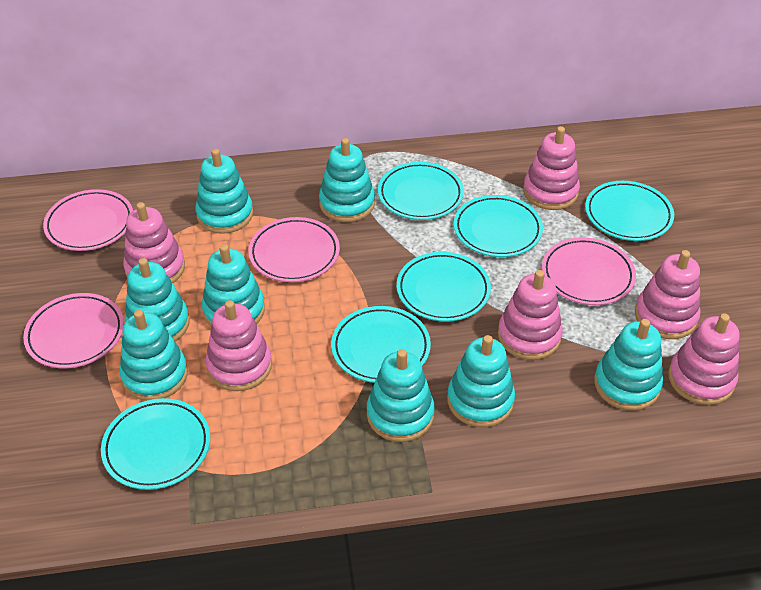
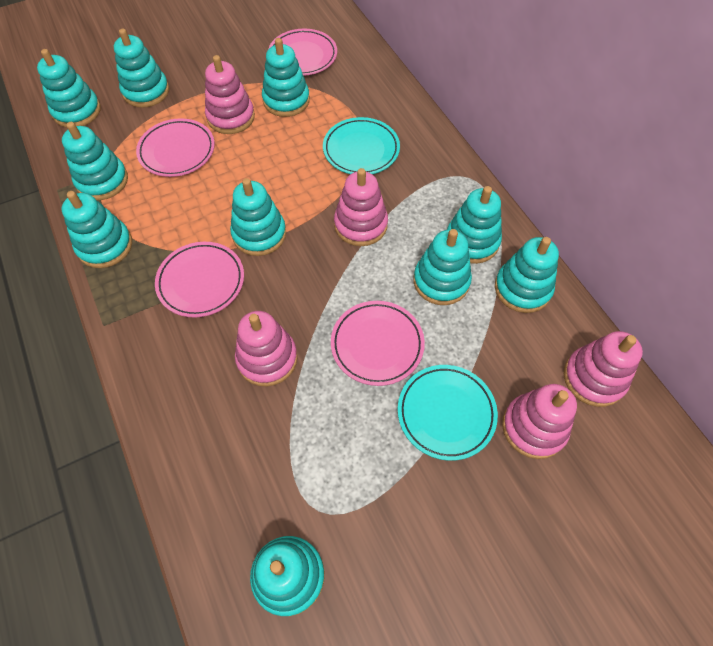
pink stacking toy: [123,202,185,283] [206,300,272,391] [498,270,563,360] [523,126,580,210] [635,250,701,339] [668,314,740,405] = 6 -> [205,55,255,134] [235,311,298,386] [334,168,388,246] [502,384,577,459] [564,331,643,407] = 5
turquoise plate: [101,398,210,490] [331,306,431,383] [378,162,464,220] [397,252,491,322] [454,195,543,257] [585,181,674,241] = 6 -> [323,117,400,174] [398,365,498,461] = 2
turquoise stacking toy: [120,310,188,401] [125,258,190,341] [195,149,253,234] [202,244,265,326] [319,138,375,222] [367,349,435,442] [447,335,515,427] [594,319,663,411] = 8 -> [37,49,101,128] [62,122,128,200] [62,191,132,268] [114,29,169,108] [230,178,286,256] [250,536,325,616] [262,38,310,117] [414,229,472,305] [447,186,502,264] [495,237,559,313] = 10

